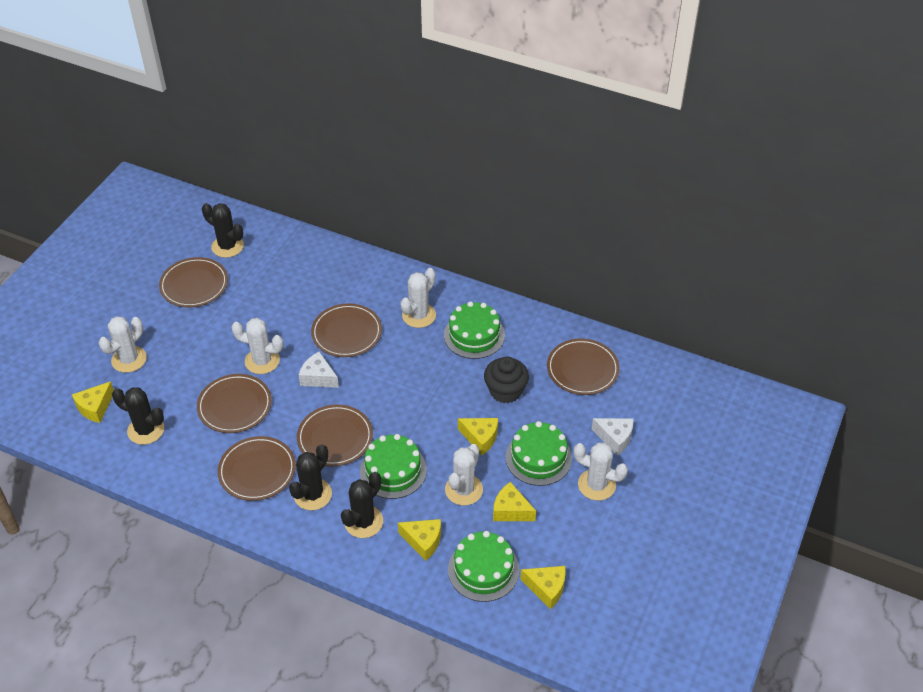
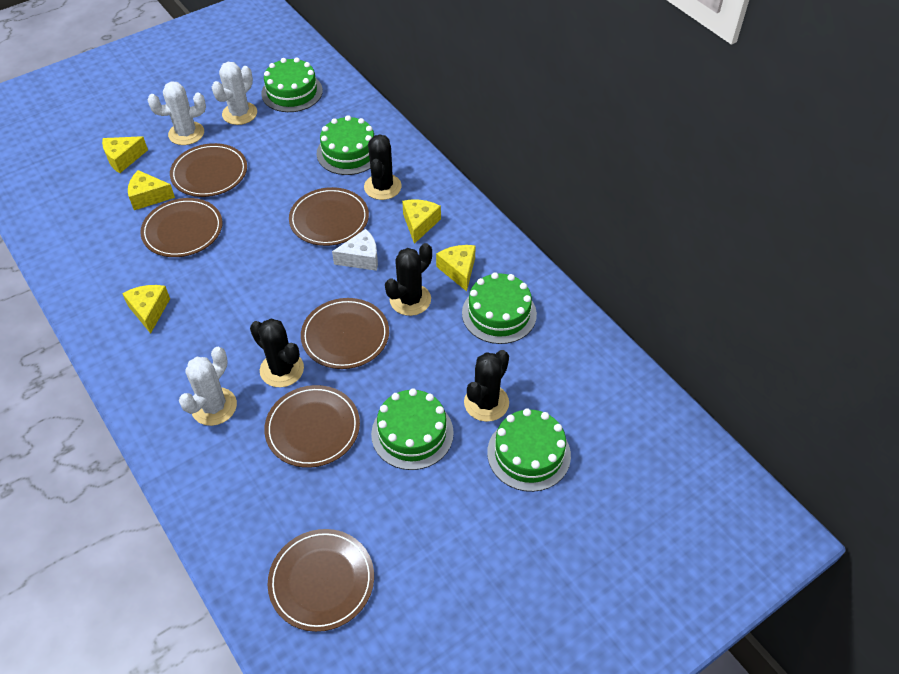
black cupcake: [484,357,529,403] = 1 -> none = 0
green cake: [360,434,427,499] [444,301,505,359] [448,531,519,602] [506,421,572,486] = 4 -> [261,57,323,112] [317,115,374,175] [371,389,454,470] [462,272,537,344] [487,408,571,492] = 5
white cactus: [99,316,147,373] [231,318,283,374] [400,268,436,328] [445,444,483,506] [574,443,628,501] = 5 -> [148,81,206,145] [179,347,237,426] [212,62,257,125] = 3
white cheese: [299,352,339,388] [592,418,633,456] = 2 -> [332,229,378,271] = 1

